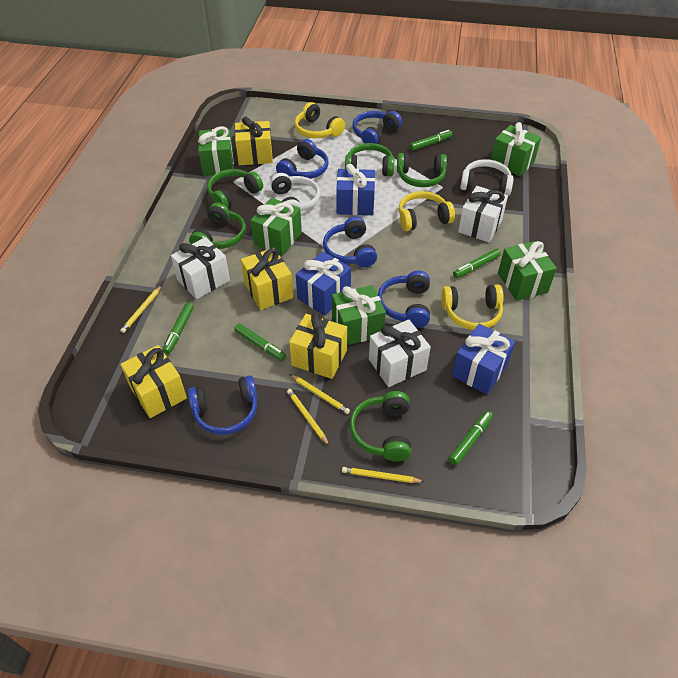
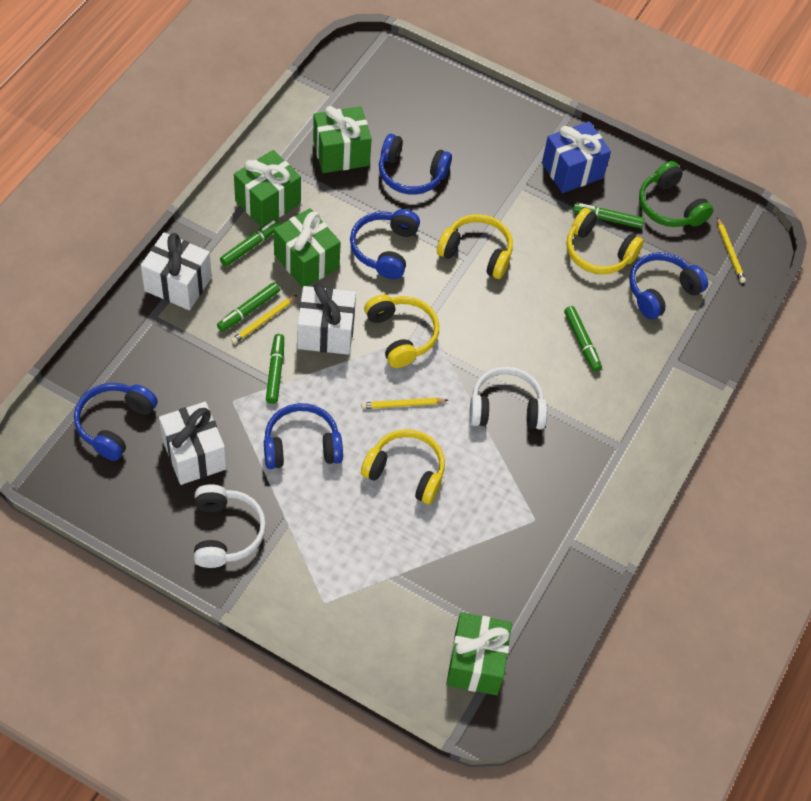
blue gift: [296,252,351,316] [336,164,375,215] [452,324,515,395] = 3 -> [542,121,611,193] = 1
green gift: [198,126,234,176] [251,198,302,256] [332,285,386,345] [491,122,541,176] [498,241,557,301] = 5 -> [234,150,301,227] [274,208,341,288] [313,106,372,173] [446,612,512,695] = 4
green headphones: [189,203,246,249] [207,169,263,208] [345,143,394,176] [349,391,411,462] [397,153,447,187] = 5 -> [639,161,713,227] = 1
yellow gift: [120,345,187,418] [235,116,273,165] [241,248,293,310] [289,312,347,379] = 4 -> none = 0
yellow headphones: [295,102,345,138] [399,191,455,231] [441,285,504,330] = 3 -> [361,429,445,504] [364,294,439,368] [437,214,513,279] [566,208,644,274] = 4
yellow pencil: [120,285,162,333] [287,389,329,446] [289,374,350,414] [342,467,424,483] = 4 -> [231,295,297,344] [361,398,448,409] [717,217,746,283] = 3

